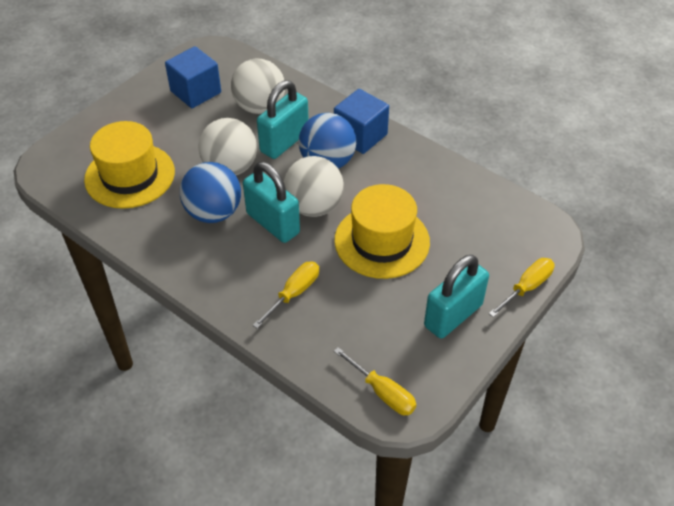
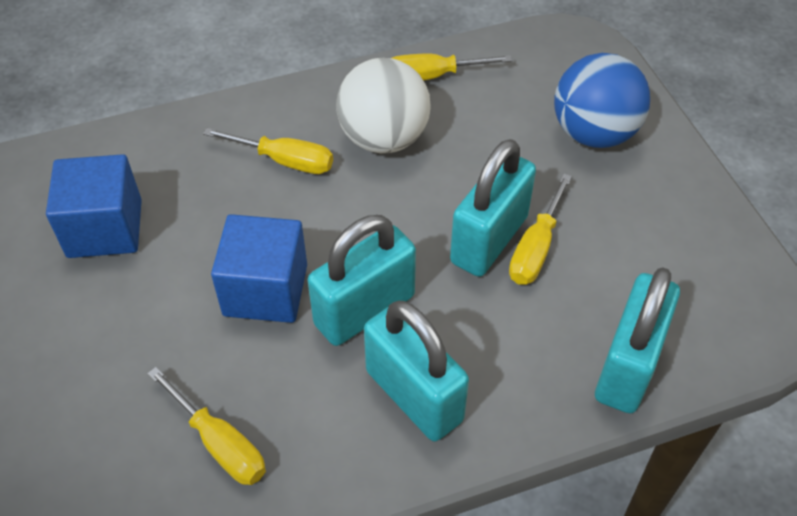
blue ball: [180,162,241,223] [298,113,356,169] = 2 -> [554,53,650,148] = 1
turquoise padlock: [243,162,300,243] [257,80,309,159] [424,255,489,339] = 3 -> [308,215,416,346] [364,301,469,441] [450,139,536,277] [595,267,680,413] = 4
white ball: [199,118,257,175] [231,59,285,114] [284,156,344,217] = 3 -> [336,58,431,153] = 1
yellow hat: [84,121,175,209] [334,184,430,279] = 2 -> none = 0
yellow screwdriver: [253,261,319,329] [334,347,416,415] [489,258,554,317] = 3 -> [148,367,266,485] [203,128,333,174] [392,53,513,80] [509,174,572,285] = 4

